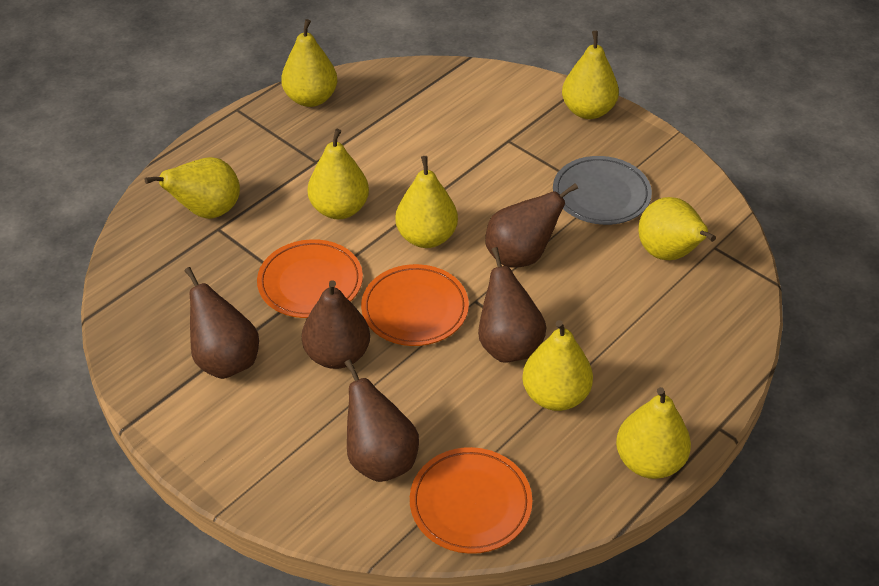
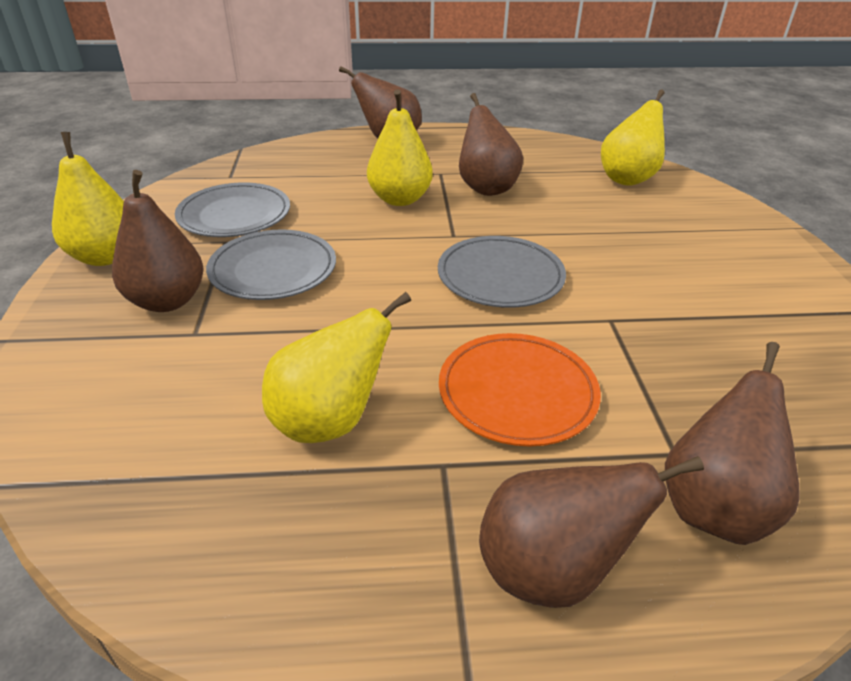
grey plate: [553,156,652,225] = 1 -> [175,182,290,237] [206,229,336,300] [438,236,566,308] = 3
orange plate: [257,239,363,318] [361,264,469,346] [410,447,532,554] = 3 -> [439,333,601,447] = 1
yellow pear: [144,157,240,219] [281,19,337,107] [307,129,369,219] [395,156,458,248] [522,320,593,411] [562,31,619,119] [616,387,691,479] [638,197,716,260] = 8 -> [52,132,124,266] [262,292,411,443] [367,89,433,206] [601,90,665,186] = 4

